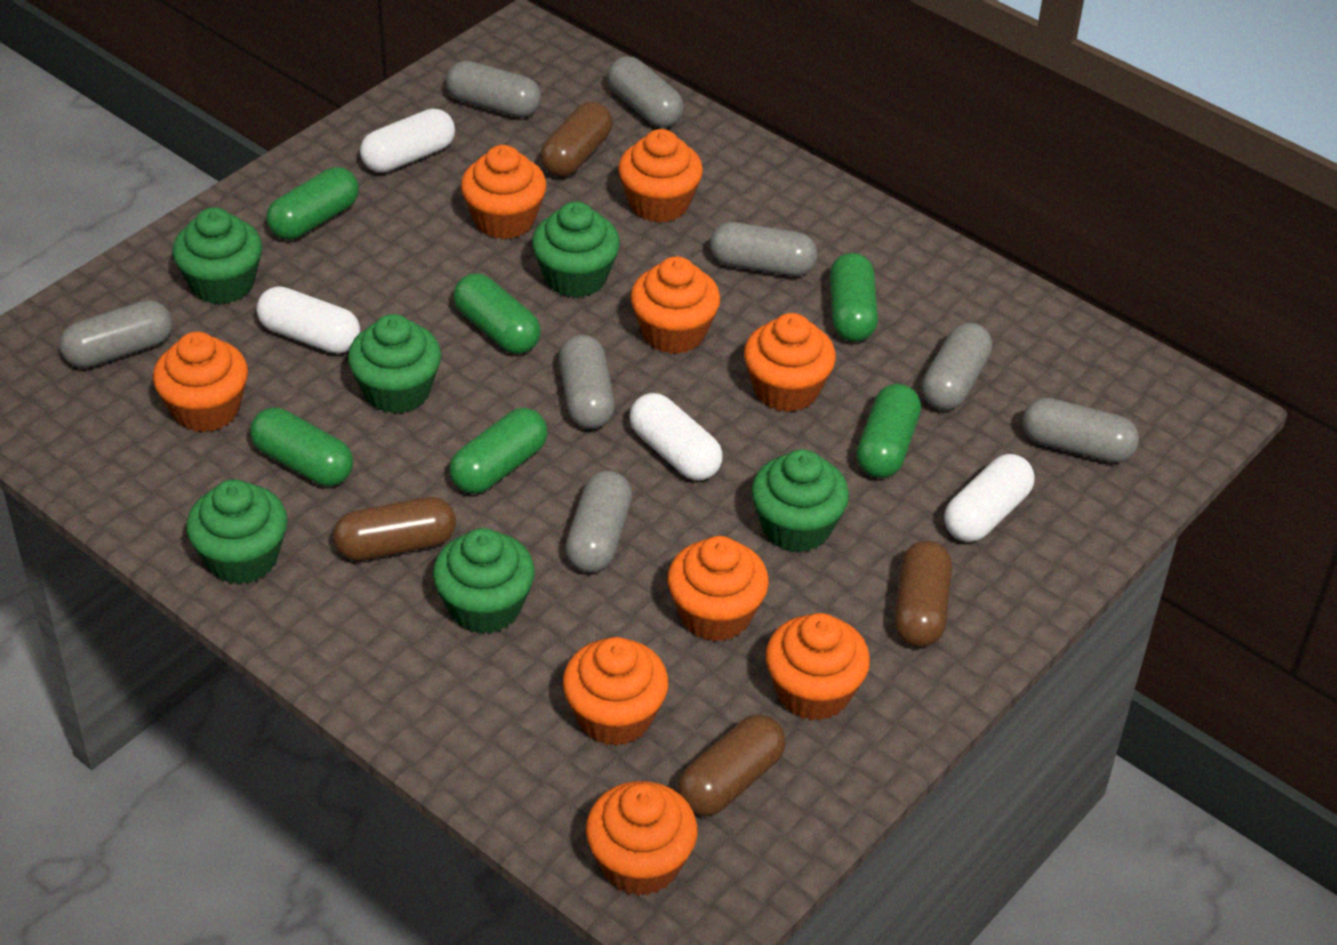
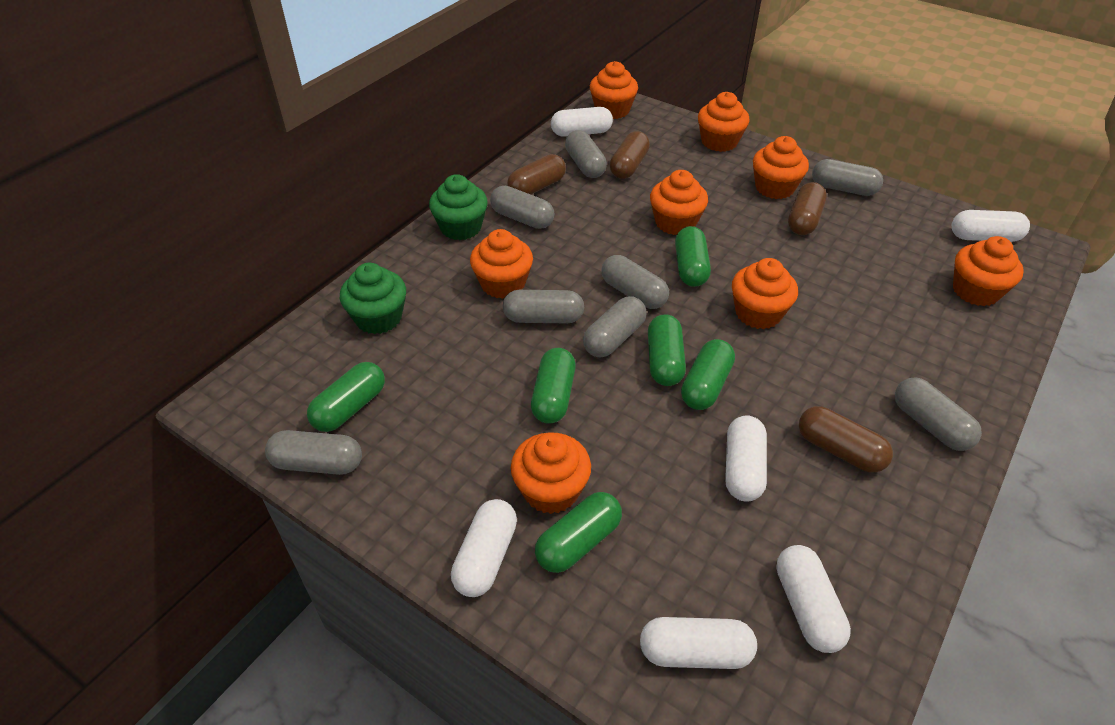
green cupcake: [173,207,262,304] [186,479,288,584] [348,314,441,414] [433,528,535,634] [532,202,620,298] [751,449,849,553] = 6 -> [340,263,406,334] [429,174,488,240] = 2
orange cupcake: [153,332,248,432] [461,145,546,239] [563,637,669,746] [586,781,698,896] [618,129,703,223] [630,256,720,354] [668,536,769,642] [744,313,836,412] [765,613,870,721] = 9 -> [470,229,533,299] [511,432,591,514] [590,61,638,119] [650,170,708,235] [698,92,750,152] [732,258,798,329] [753,136,809,199] [953,236,1024,306] = 8
white capsule: [256,286,360,354] [360,108,455,173] [629,393,723,481] [944,454,1035,542] = 4 -> [451,499,517,597] [551,107,613,137] [640,617,757,669] [725,415,767,502] [776,545,851,653] [952,210,1030,242] = 6

